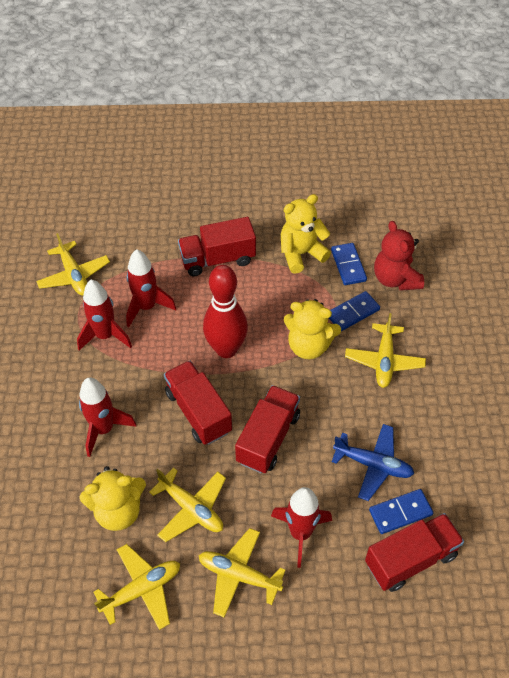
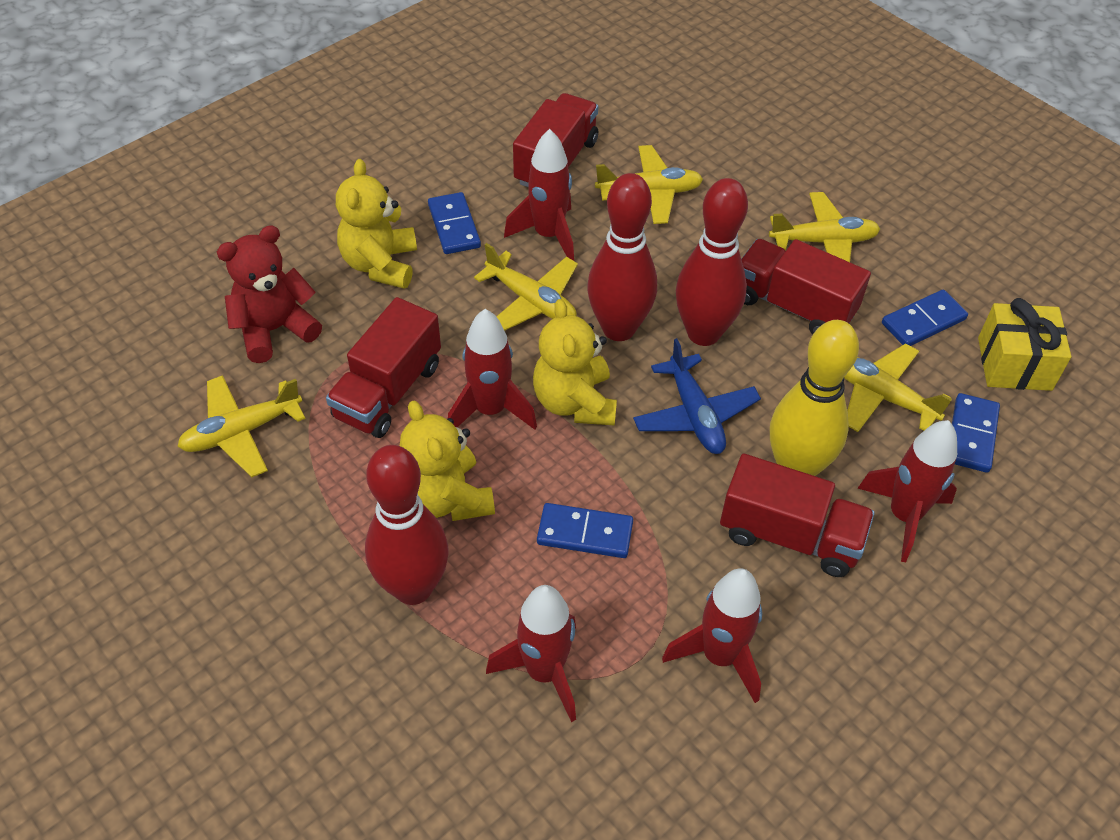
blue domino: [329,291,380,331] [331,243,367,285] [369,489,433,534] = 3 -> [428,192,481,254] [537,503,633,558] [882,290,968,346] [952,393,1000,473] = 4
red bowling pin: [203,265,248,358] = 1 -> [365,445,449,605] [587,173,657,341] [676,178,748,346] = 3
red rocket: [77,280,132,351] [79,377,137,457] [126,249,176,327] [271,487,332,568] = 4 -> [448,309,537,430] [486,585,576,722] [504,129,574,261] [662,568,762,703] [857,420,957,562] = 5
yellow bowling pin: none = 0 -> [770,320,859,476] = 1
yellow gift: none = 0 -> [978,298,1071,391] = 1

